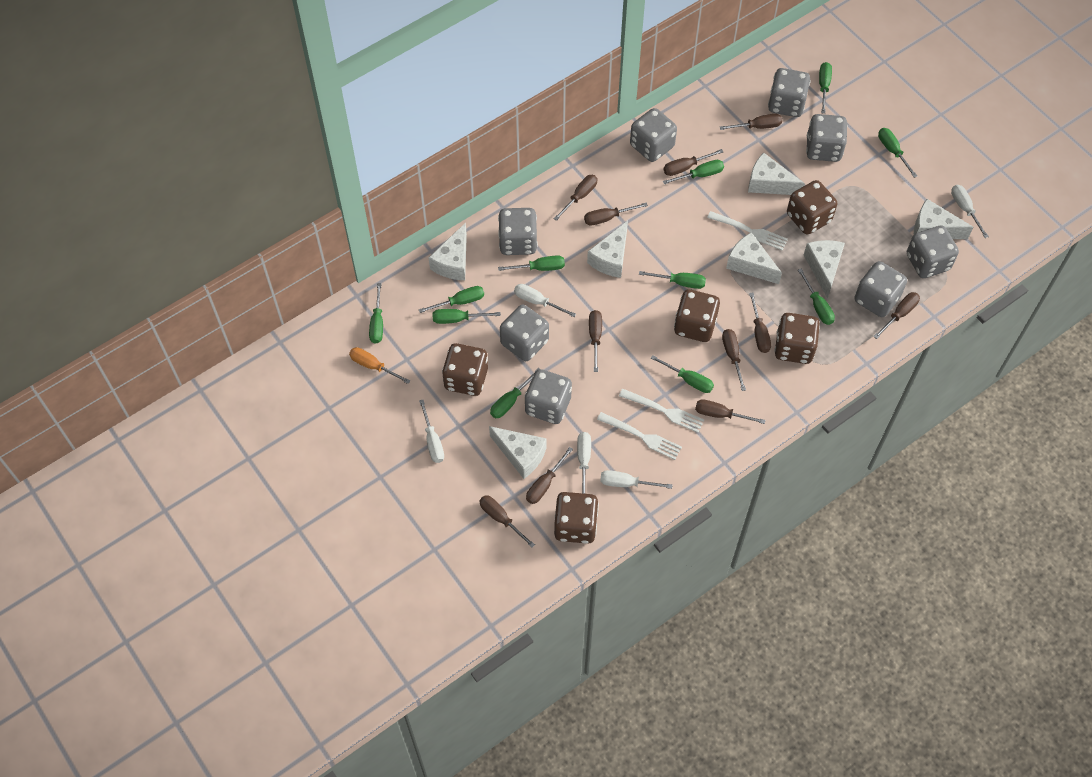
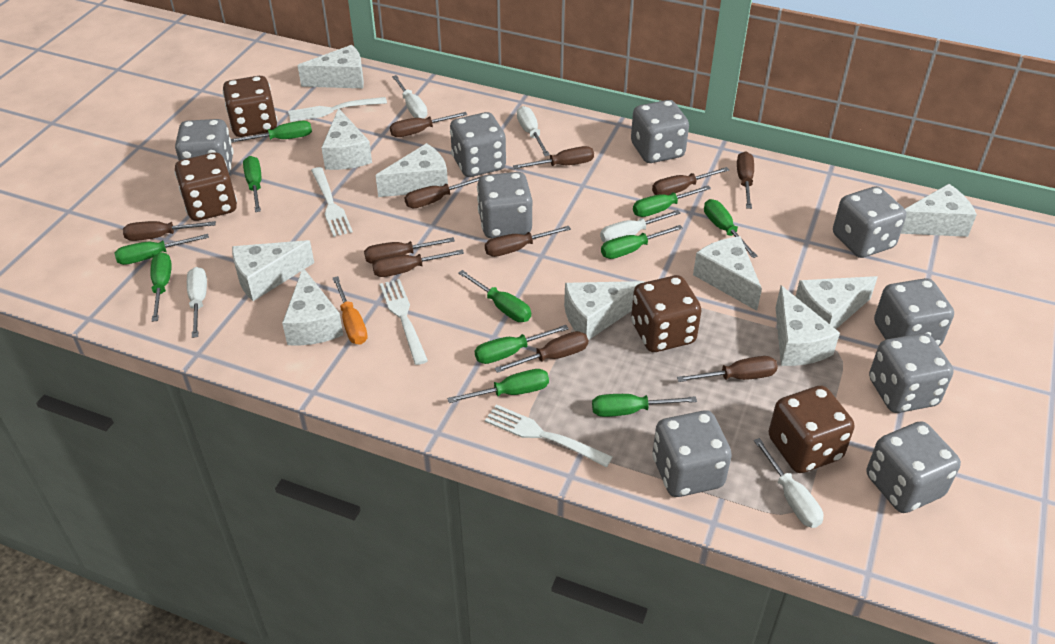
brown dice: [442,343,488,396] [554,492,599,544] [674,289,720,342] [774,313,820,364] [787,180,837,235] = 5 -> [175,153,237,221] [223,76,278,137] [631,275,702,352] [768,386,855,473] = 4
grey dice: [498,208,538,255] [500,305,549,361] [525,369,572,424] [630,108,677,162] [768,68,811,117] [806,114,848,162] [854,261,907,317] [907,226,959,278] = 8 -> [175,119,234,174] [450,112,506,177] [477,172,532,238] [631,100,689,163] [652,410,732,497] [833,186,906,258] [867,421,961,513] [869,333,953,413] [874,278,954,346] = 9
white cheese: [429,222,467,280] [489,426,546,479] [587,221,628,278] [726,232,782,284] [748,153,805,195] [804,240,845,299] [914,199,973,239] = 7 -> [232,240,314,301] [282,268,343,346] [297,45,364,88] [321,108,372,170] [376,143,448,197] [564,281,644,340] [693,236,762,311] [775,285,840,366] [795,276,878,329] [901,184,977,237] = 10
white fork: [597,412,682,460] [619,389,704,433] [707,211,788,250] = 3 -> [288,97,387,122] [311,167,353,237] [380,279,428,365] [485,404,612,467] = 4

